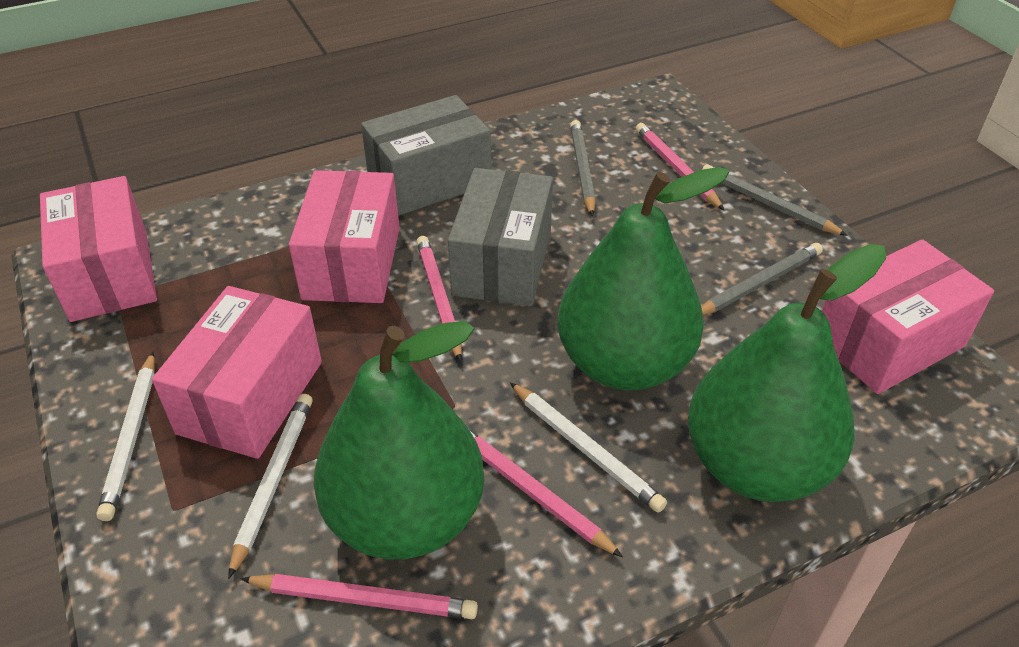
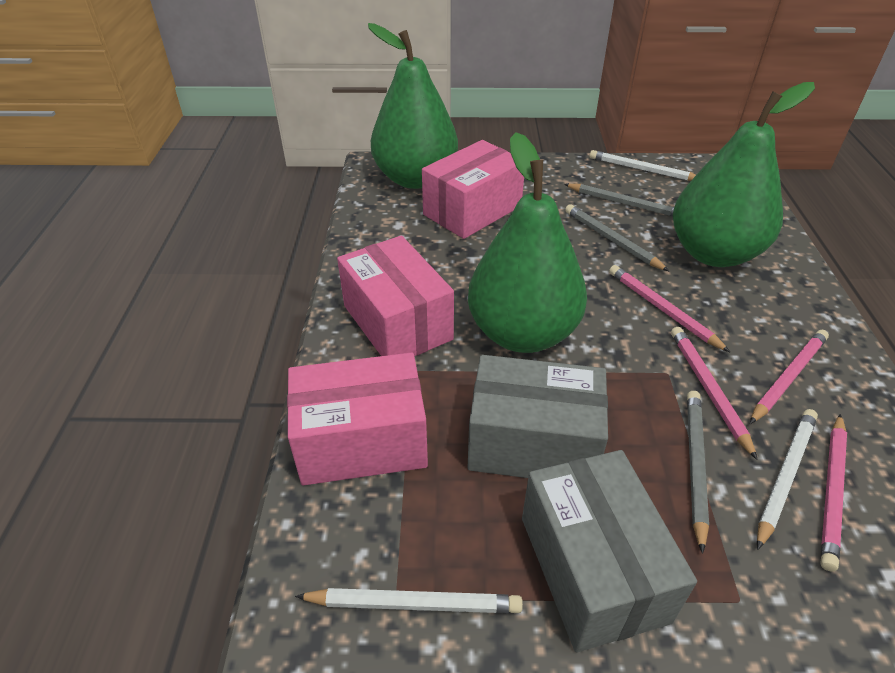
pink box: [40,176,157,322] [152,286,322,459] [289,170,400,303] [822,239,994,394] = 4 -> [287,353,428,486] [337,235,454,356] [422,140,524,239] = 3

